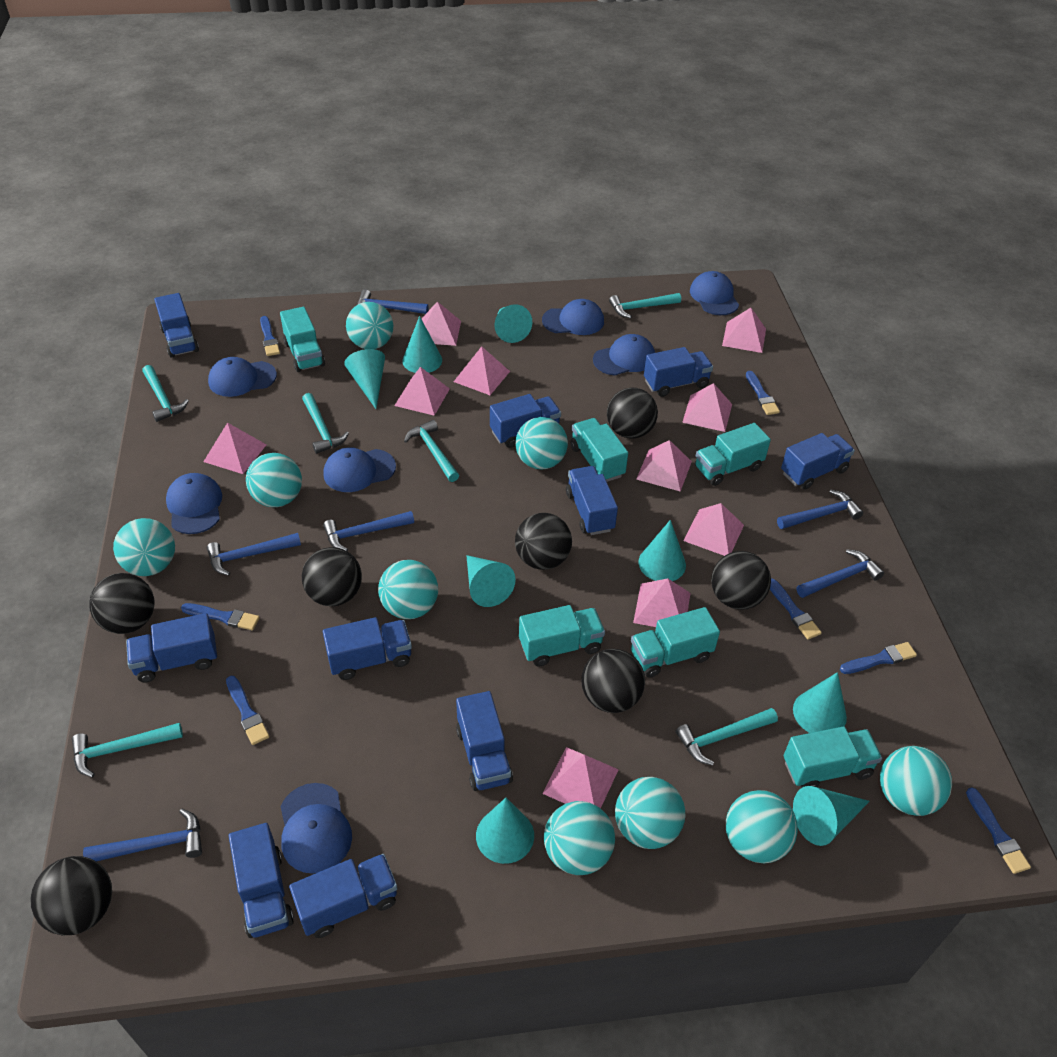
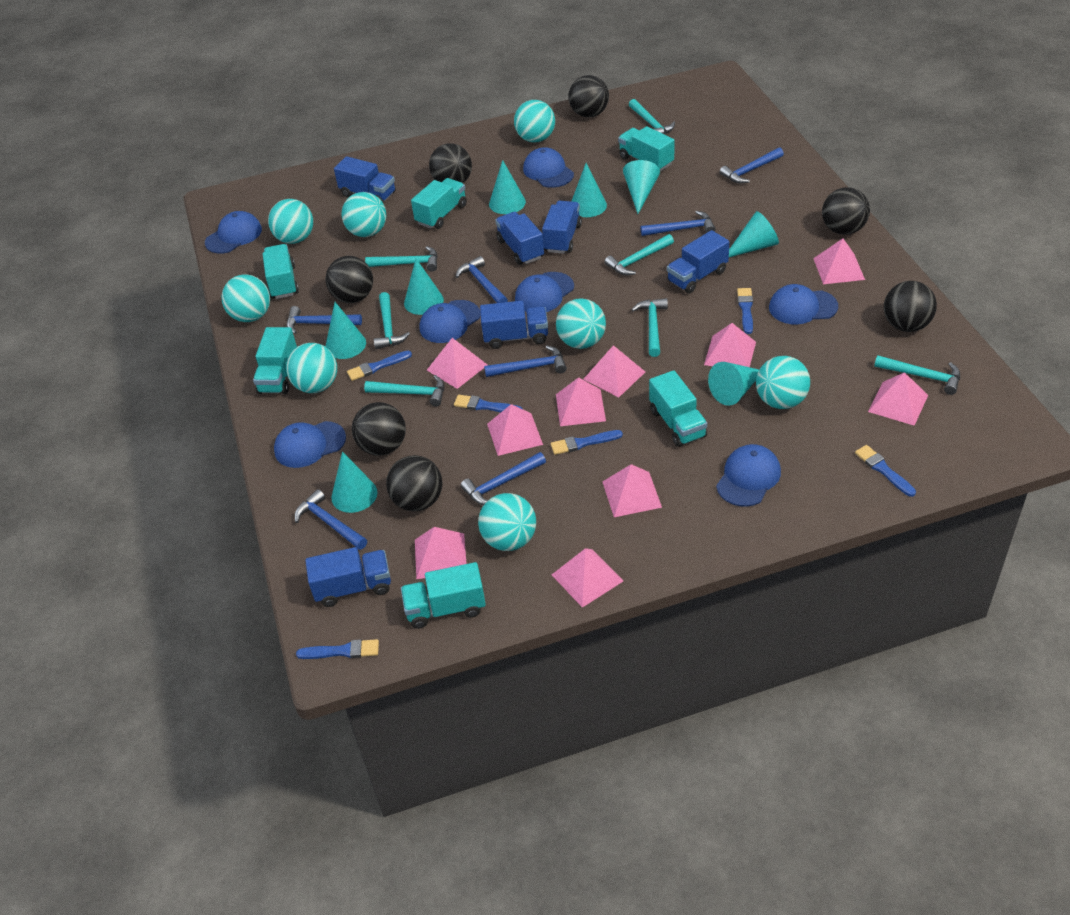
blue brush: [181,603,260,630] [226,676,269,745] [260,316,280,356] [746,371,780,415] [770,578,822,640] [840,642,917,674] [966,787,1031,874] = 7 -> [296,639,379,659] [347,351,412,381] [454,395,523,412] [551,430,623,455] [737,288,753,334] [855,445,916,497] = 6
blue hammer: [83,809,202,862] [207,533,301,576] [323,511,414,551] [357,289,429,314] [777,489,863,529] [797,549,884,598] = 6 -> [287,306,362,334] [294,489,367,550] [455,256,508,303] [460,452,546,505] [484,345,567,377] [641,211,716,236] [720,147,784,183] = 7
blue truck: [126,613,217,683] [154,293,199,358] [229,823,294,938] [289,854,397,938] [323,617,412,680] [456,691,513,791] [490,394,561,448] [566,466,618,535] [644,347,713,397] [781,433,855,489] = 10 -> [305,547,391,607] [334,156,395,203] [480,301,548,349] [495,212,544,265] [542,201,582,254] [667,230,729,294] = 6
turquoise ball: [113,518,175,576] [246,453,302,507] [346,302,393,349] [378,560,438,619] [515,417,568,470] [544,801,615,875] [615,777,685,849] [726,790,798,863] [880,746,952,816] = 9 -> [222,274,270,322] [268,199,313,244] [286,343,337,393] [341,192,386,237] [478,493,536,551] [514,100,555,142] [556,298,606,349] [756,356,810,409] = 8
turquoise hammer: [72,723,183,777] [142,365,189,422] [302,393,349,454] [404,420,459,482] [609,293,681,318] [676,708,778,765] = 6 -> [364,375,445,406] [365,246,438,272] [374,292,410,349] [604,234,674,275] [629,99,675,135] [631,298,668,357] [874,355,960,395] = 7

